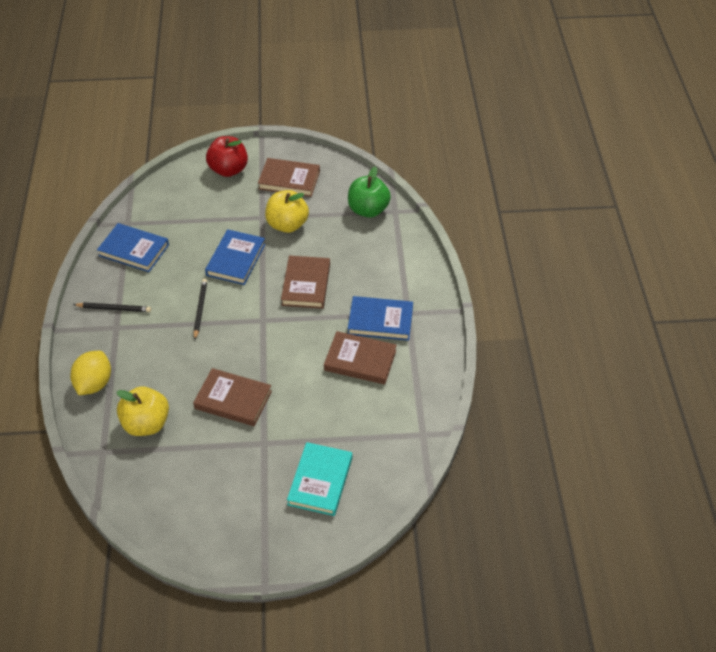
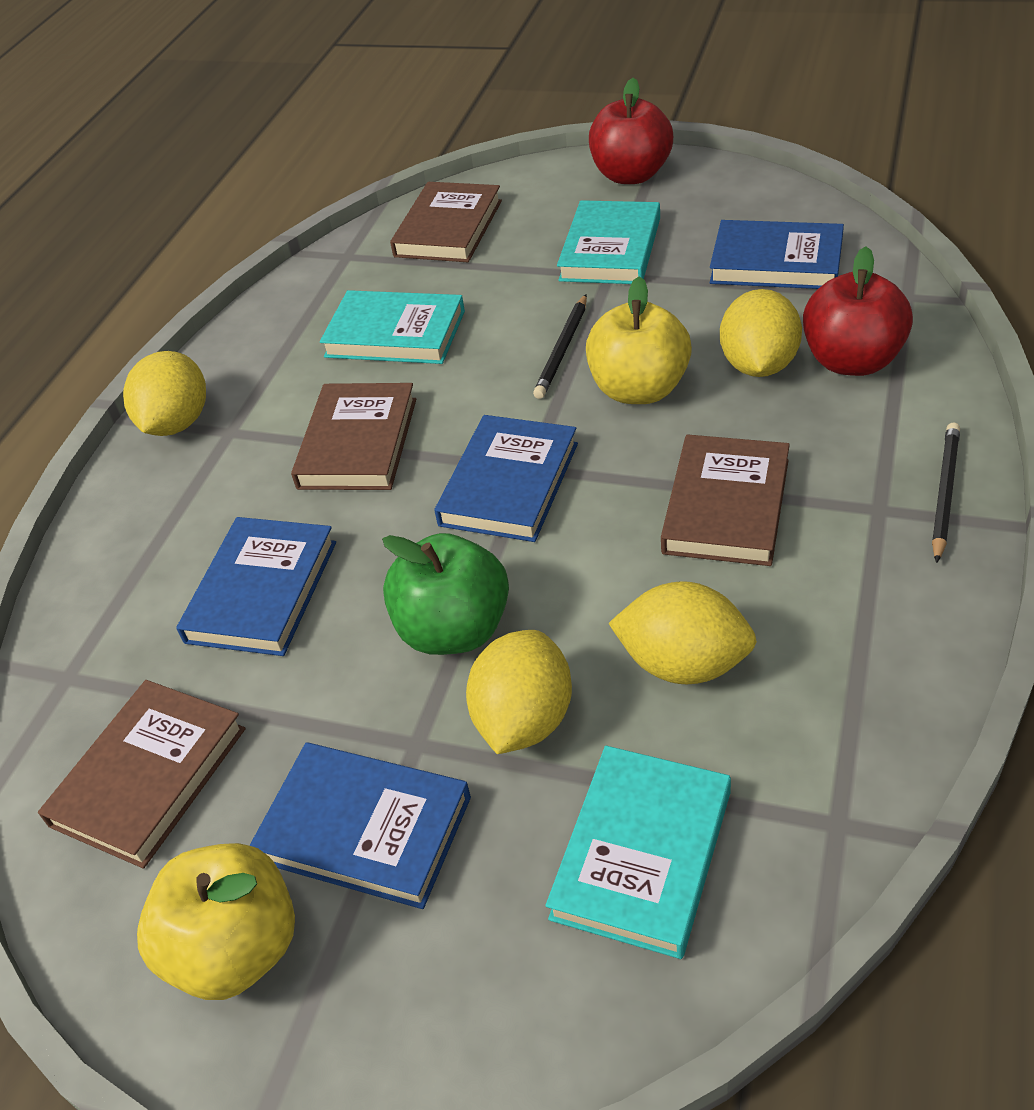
blue book: [97,223,169,272] [205,229,265,285] [348,296,413,341] = 3 -> [176,517,336,656] [249,742,471,909] [434,415,578,542] [710,220,844,289] = 4
red apple: [206,136,248,177] = 1 -> [589,78,673,184] [803,247,913,376] = 2
turquoise book: [287,442,352,516] = 1 -> [320,290,465,364] [546,746,731,959] [557,200,660,284] = 3
yellow lemon: [70,351,111,395] = 1 -> [123,351,206,436] [466,630,572,754] [608,581,757,684] [720,289,802,377] = 4

